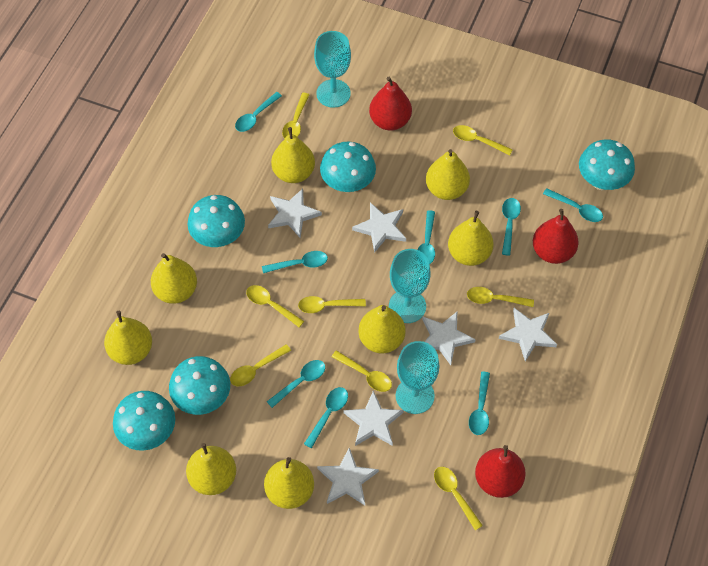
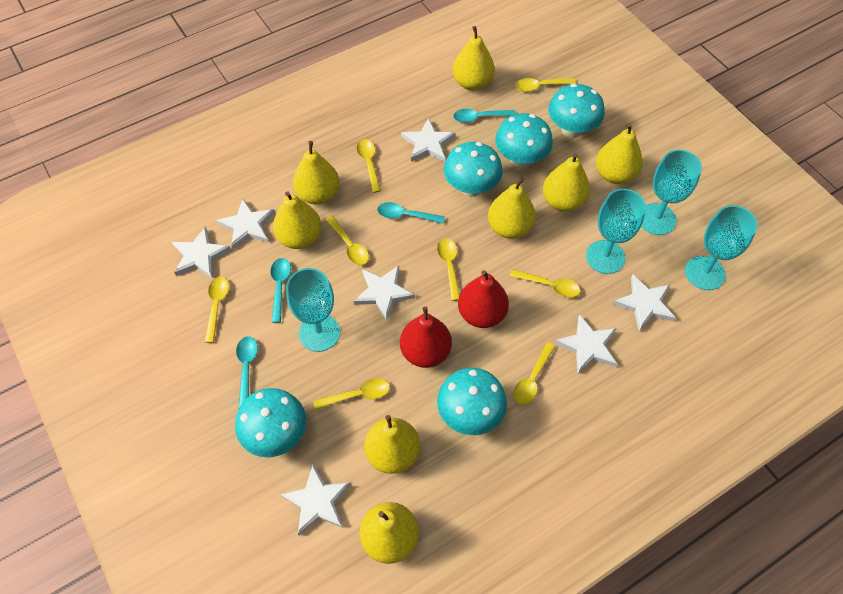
red pear: [369,76,412,131] [475,445,526,498] [533,209,579,264] = 3 -> [400,307,452,368] [458,270,509,328] = 2
turquoise goblet: [314,31,351,108] [389,249,431,323] [396,341,439,414] = 3 -> [286,268,340,352] [586,189,646,274] [641,150,702,235] [685,205,758,290] = 4
turquoise spoon: [235,92,282,132] [262,251,328,273] [267,360,325,408] [304,387,348,448] [417,210,435,264] [469,372,490,435] [502,198,521,256] [543,188,603,222] = 8 -> [236,336,258,408] [270,258,291,323] [377,202,445,224] [453,109,516,123] = 4
white star: [268,189,322,238] [317,448,379,505] [344,391,404,446] [352,202,406,253] [422,312,476,365] [499,308,557,362] = 6 -> [172,226,231,279] [216,199,275,249] [280,465,351,535] [353,266,415,321] [401,118,455,162] [555,314,617,373] [613,275,676,331] = 7

